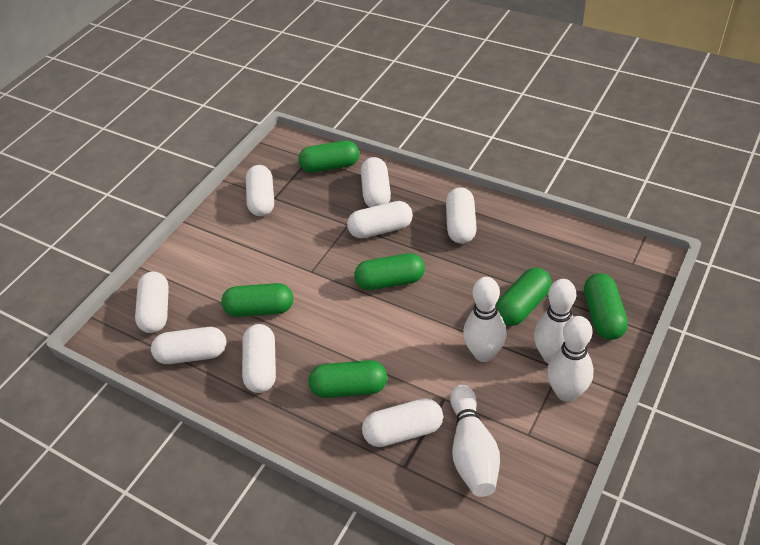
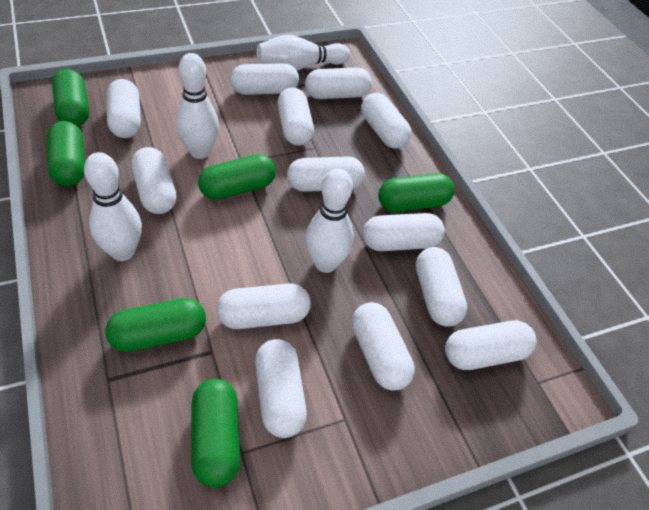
white capsule: [135,272,169,333] [151,327,226,364] [242,324,276,393] [246,165,274,216] [347,201,413,238] [361,157,391,207] [362,398,443,447] [446,187,477,244] = 8 -> [107,79,141,138] [132,147,177,214] [216,283,311,329] [231,63,299,95] [255,339,307,438] [278,87,314,146] [287,156,365,192] [305,67,372,99] [352,302,415,391] [361,93,412,149] [362,213,445,251] [416,247,468,327] [445,320,537,370] = 13

